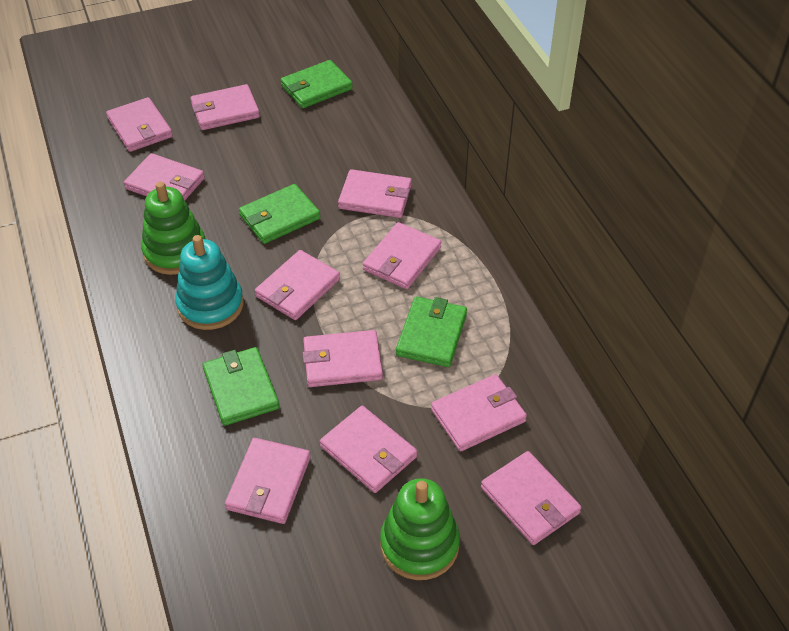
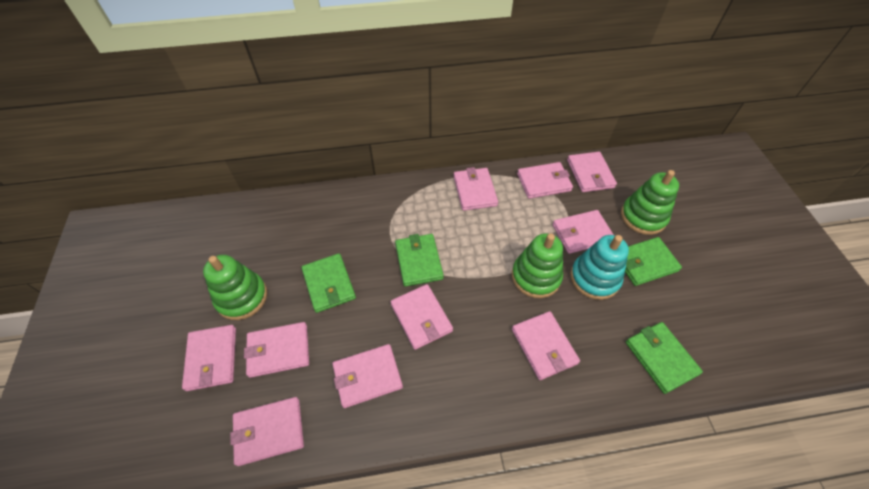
green stacking toy: [141,182,206,275] [380,478,460,580] = 2 -> [203,255,267,320] [512,233,563,298] [621,170,679,235] = 3
pink wallet: [106,97,173,152] [124,153,205,200] [190,84,260,130] [225,438,311,524] [255,250,340,320] [303,330,383,387] [320,406,417,493] [338,169,412,218] [363,222,442,289] [431,374,527,451] [481,451,582,545] = 11 -> [182,325,236,391] [230,397,304,466] [244,322,309,378] [332,344,403,408] [390,284,453,350] [454,167,498,211] [512,311,580,380] [517,162,573,199] [553,210,614,254] [567,152,617,192] = 10

